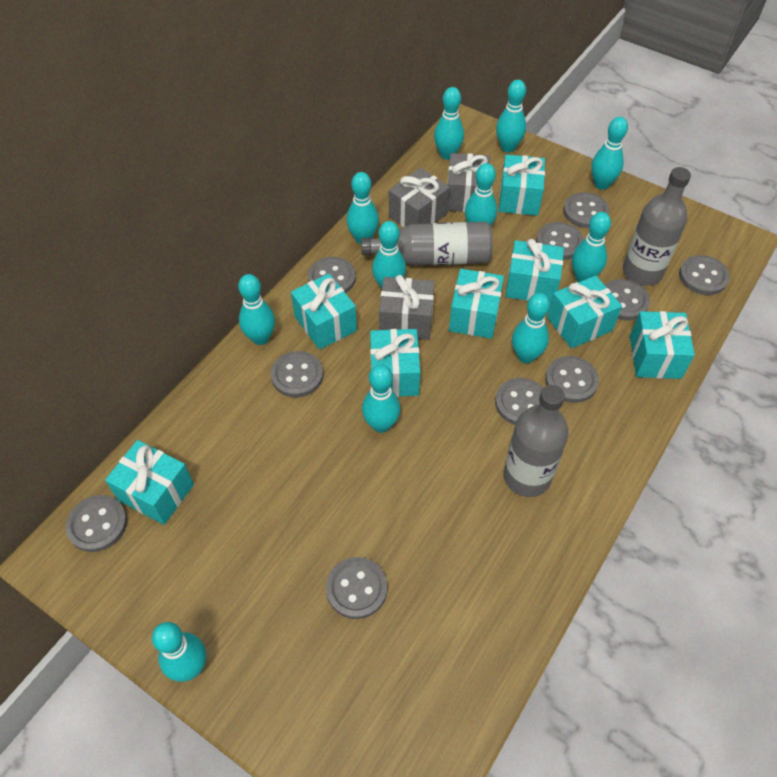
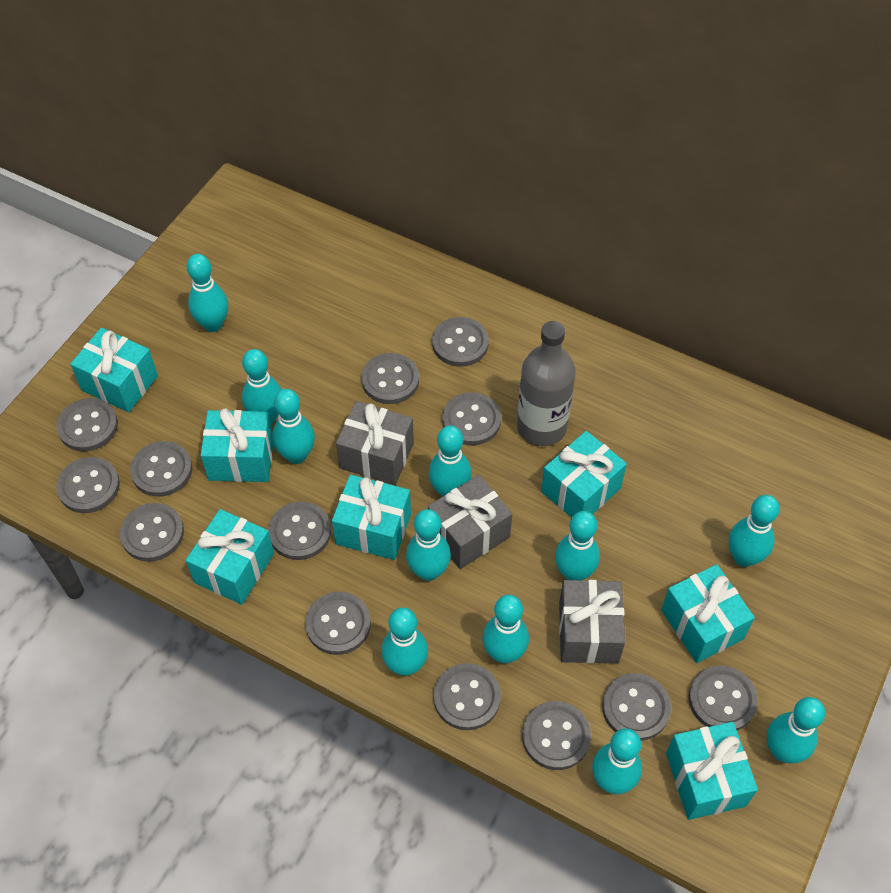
grey bottle: [361,222,493,266] [503,385,569,497] [623,167,691,286] = 3 -> [517,321,576,446] = 1
grey button: [65,495,127,552] [271,351,323,398] [308,257,356,293] [326,557,387,619] [495,378,543,425] [536,222,584,260] [545,356,599,403] [563,192,610,228] [605,279,650,321] [679,255,730,295] = 10 -> [56,398,118,452] [56,457,120,513] [120,503,184,562] [130,441,192,497] [268,501,331,560] [305,592,371,655] [361,353,419,404] [432,317,489,367] [433,663,501,730] [442,392,501,445] [522,701,591,770] [602,673,671,741] [689,665,758,731] = 13
turquoise gift: [105,440,194,525] [291,274,357,350] [370,329,420,397] [449,269,504,339] [499,155,545,216] [505,239,564,304] [547,275,622,349] [630,311,695,379] = 8 -> [70,328,158,412] [186,509,274,605] [200,408,273,482] [332,475,411,560] [541,431,627,518] [661,564,755,663] [666,722,758,820] = 7

